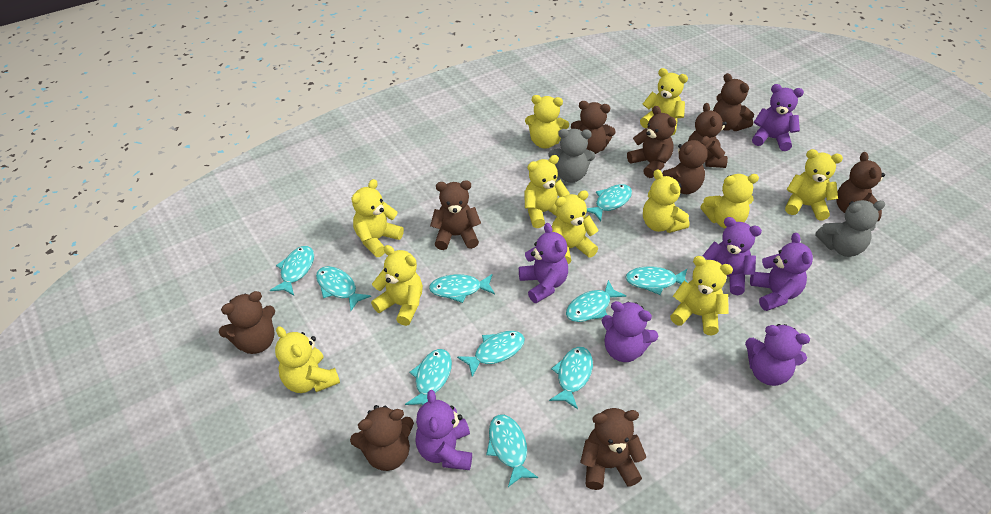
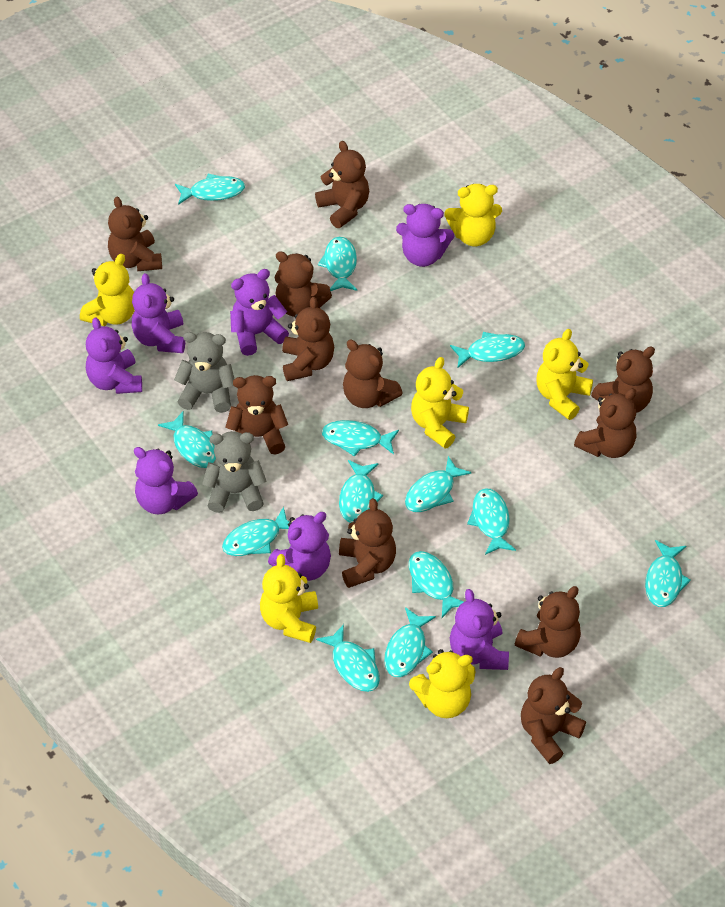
brown teddy bear: [219,291,275,354] [350,405,414,471] [430,180,481,250] [571,101,615,154] [580,408,646,490] [627,106,676,178] [662,136,709,194] [688,103,728,168] [713,73,754,131] [836,152,885,221] = 10 -> [108,197,162,271] [225,375,288,454] [274,251,332,317] [282,297,334,381] [315,141,369,228] [339,498,396,588] [343,340,403,408] [515,586,581,658] [521,667,586,764] [574,388,636,458] [591,347,655,413] = 11
turquoise fish: [270,246,314,296] [316,266,371,311] [405,349,452,405] [429,274,495,303] [457,331,525,377] [486,415,538,487] [549,347,593,409] [566,280,626,322] [587,184,632,221] [625,266,688,295] = 10 -> [158,411,216,468] [175,173,245,205] [222,507,290,556] [316,624,380,692] [318,237,357,291] [322,420,399,457] [339,460,383,523] [384,607,436,677] [405,456,471,512] [409,551,464,618] [450,332,525,368] [467,488,516,555] [645,540,691,607] = 13
yellow teddy bear: [275,326,340,393] [351,179,404,257] [371,245,423,326] [524,155,570,228] [525,95,569,148] [552,190,599,264] [640,68,688,136] [643,169,690,233] [670,256,733,335] [700,174,759,228] [785,149,843,220] = 11 -> [80,254,135,326] [260,554,318,643] [409,649,476,718] [411,357,469,449] [444,184,502,246] [536,329,593,420] = 6

